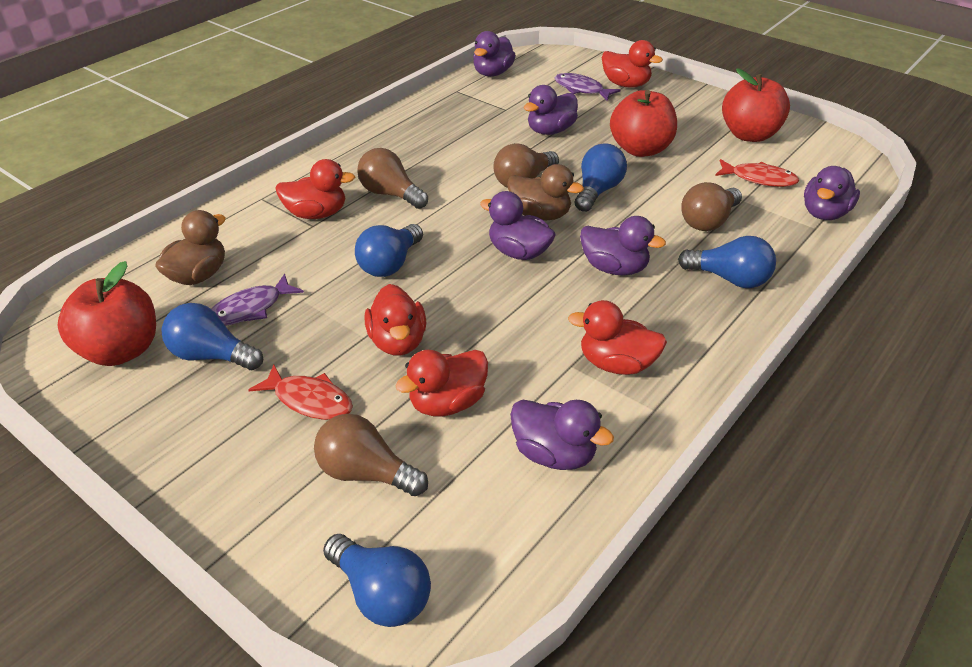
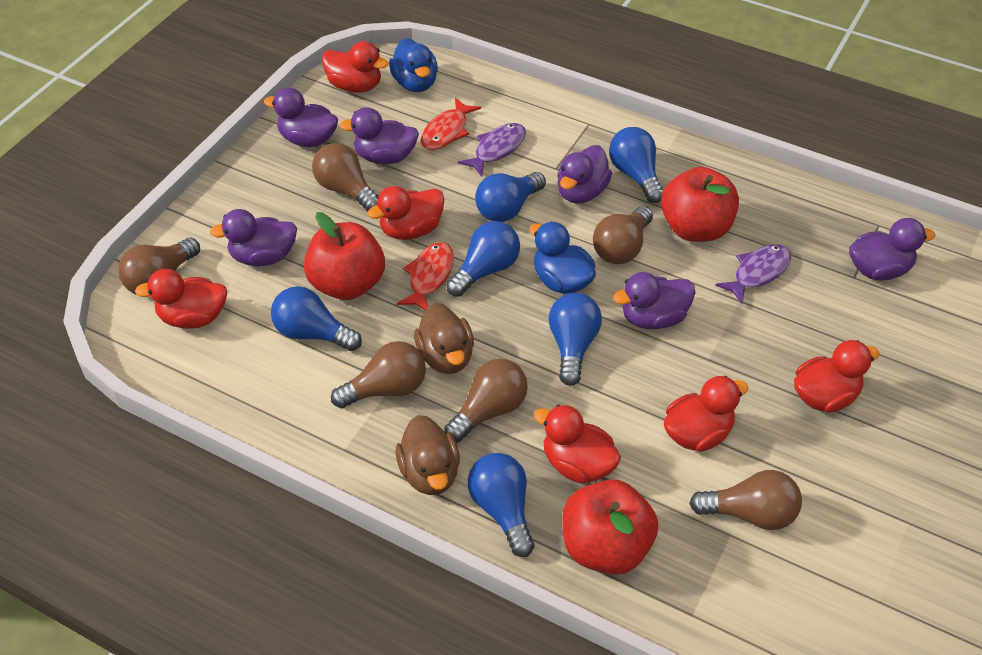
blue duck: none = 0 -> [389,38,438,92] [529,221,596,294] = 2
blue light bulb: [161,303,263,370] [323,534,431,627] [355,224,423,277] [575,143,627,212] [678,236,776,288] = 5 -> [271,286,362,351] [446,221,520,297] [468,453,534,557] [475,172,546,222] [549,293,602,386] [609,127,663,203] = 6
brown light bulb: [314,414,428,496] [357,148,428,209] [493,143,559,188] [681,182,742,231] = 4 -> [119,238,200,294] [312,143,377,211] [331,341,426,408] [444,359,528,442] [593,206,653,264] [689,470,802,530] = 6
red duck: [276,159,355,219] [365,284,427,355] [395,350,488,417] [568,300,667,375] [602,40,663,88] = 5 -> [135,269,227,329] [321,41,389,93] [367,186,445,240] [534,405,621,484] [664,376,749,452] [794,340,880,412] = 6

